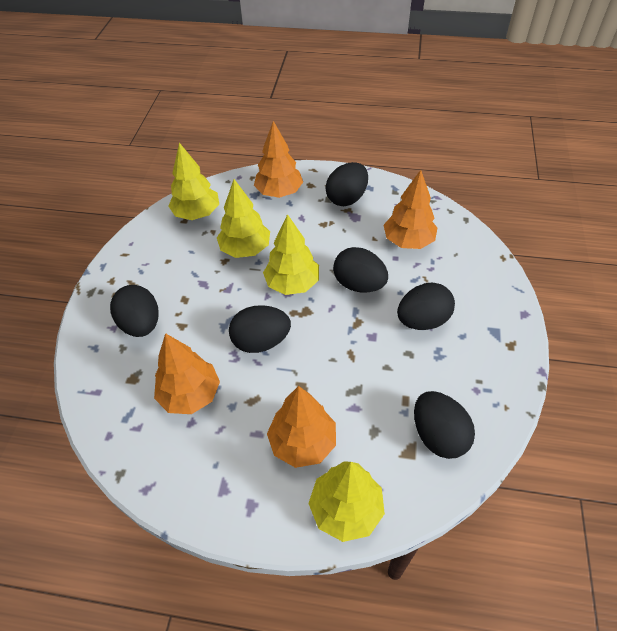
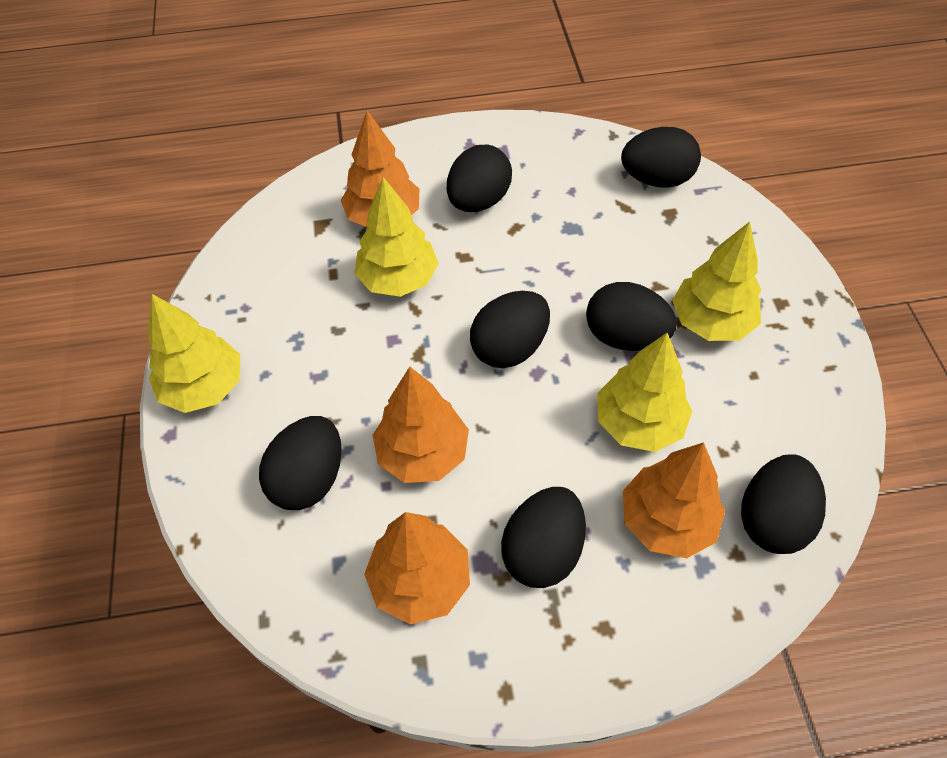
black egg: [110,285,159,337] [229,305,291,353] [325,162,368,206] [333,247,388,292] [397,283,455,330] [414,391,475,459] = 6 -> [259,416,342,510] [447,145,512,212] [470,291,550,368] [501,487,586,588] [586,282,677,351] [621,127,701,188] [741,454,826,554] = 7

